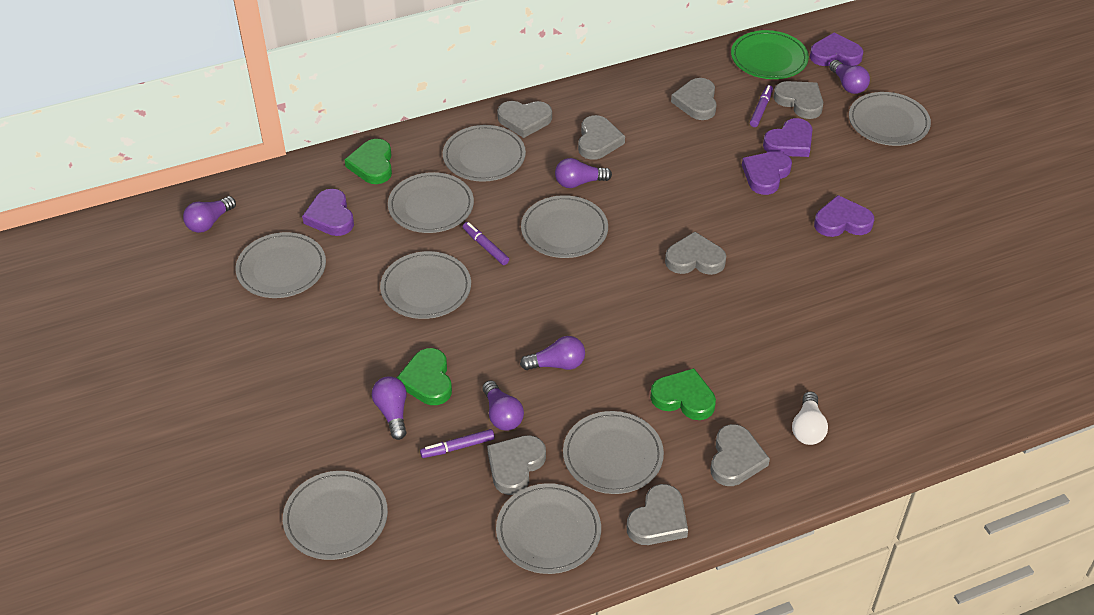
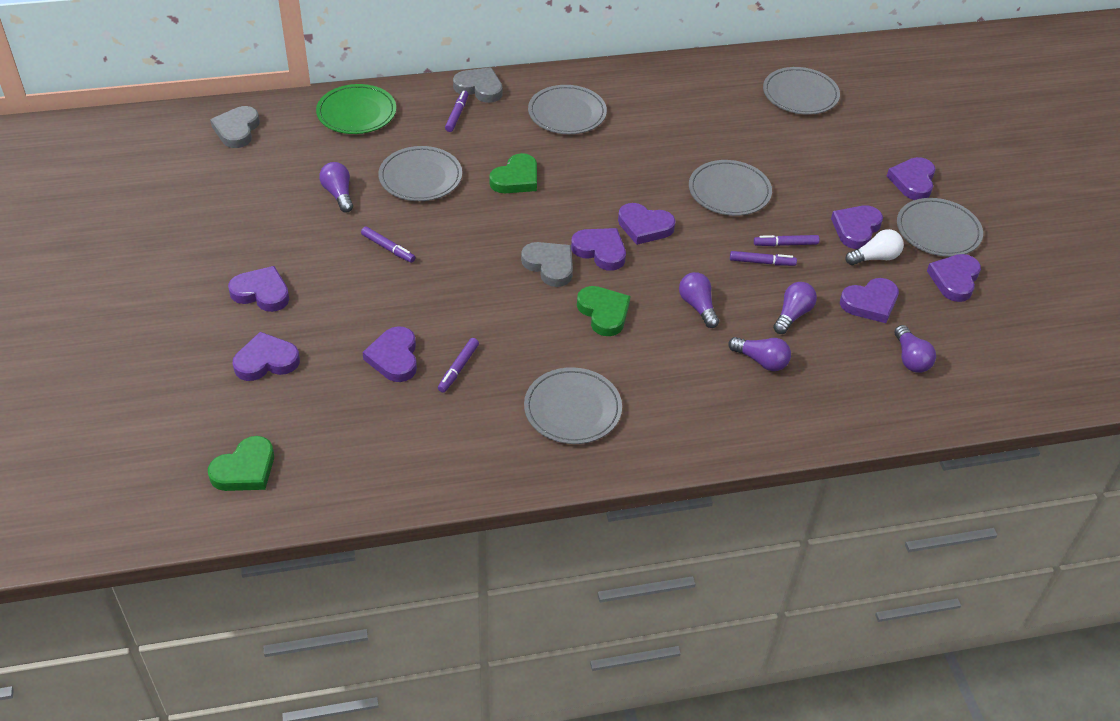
grey heart: [487,435,546,495] [497,101,552,138] [578,115,625,160] [627,484,688,545] [665,232,726,275] [671,78,717,120] [710,424,770,486] [773,81,823,119] = 8 -> [210,106,260,148] [453,67,503,103] [521,242,573,287] = 3
grey plate: [235,232,326,298] [283,471,388,560] [380,251,471,319] [388,172,474,233] [443,125,526,182] [496,483,601,574] [521,195,608,258] [563,411,664,494] [849,92,931,146] = 9 -> [378,146,462,201] [524,367,622,444] [528,85,607,134] [689,160,772,216] [763,67,840,115] [897,198,983,257] = 6
purple heart: [302,189,354,236] [742,151,792,195] [763,118,812,157] [810,33,863,66] [814,195,874,237] = 5 -> [228,266,289,312] [233,332,300,381] [362,326,417,382] [571,228,626,271] [618,203,676,245] [831,205,883,249] [840,278,899,323] [887,157,936,200] [927,254,981,302] = 9
purple light bulb: [183,196,236,233] [372,376,407,440] [482,380,524,431] [520,336,585,370] [555,158,612,188] [829,60,870,94] = 6 -> [319,162,353,212] [679,272,719,328] [728,337,791,371] [773,282,817,334] [895,325,936,373] = 5
purple marker: [420,429,495,458] [463,222,509,265] [750,85,773,127] = 3 -> [361,227,416,263] [438,338,479,393] [445,91,468,132] [730,251,797,266] [754,235,820,246] = 5

